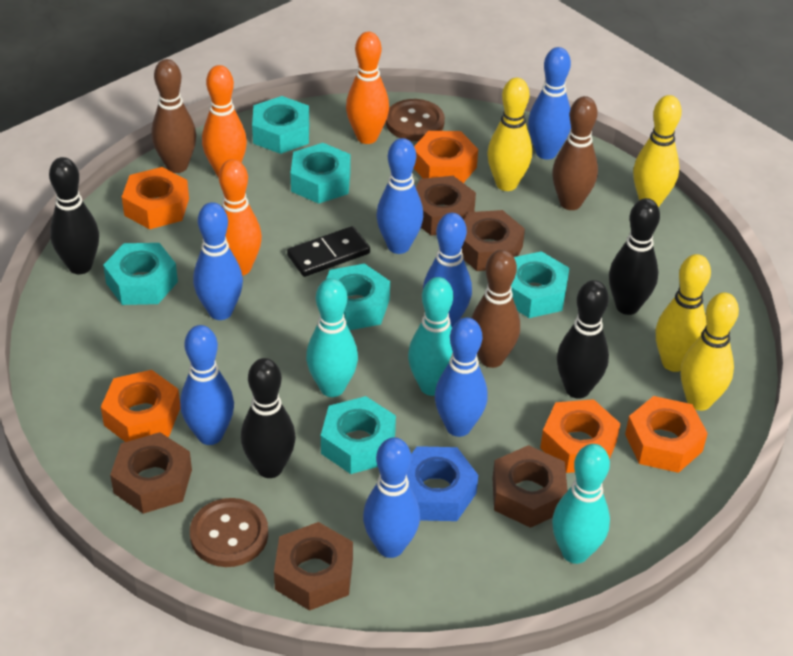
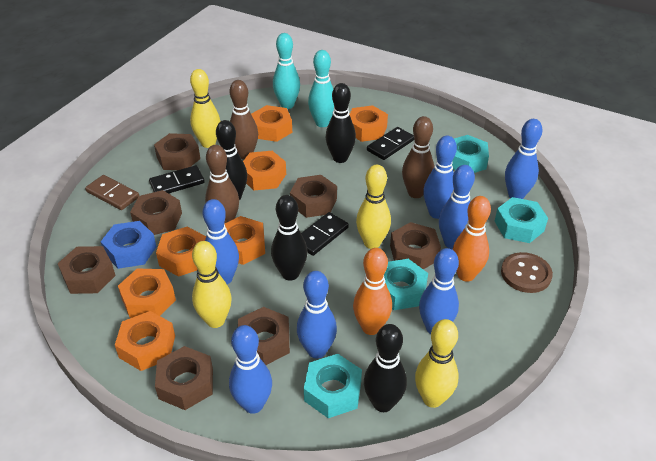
black domino: [287,226,370,277] = 1 -> [149,165,205,194] [301,212,349,256] [367,127,414,160] = 3
brown button: [190,498,268,567] [386,99,445,141] = 2 -> [501,252,553,293] = 1
brown domino: none = 0 -> [85,175,139,210] = 1
brown nut: [110,432,192,514] [274,522,353,611] [416,176,476,236] [462,210,525,271] [492,445,568,528] = 5 -> [58,246,116,294] [130,190,182,235] [154,133,200,170] [155,346,213,410] [238,307,290,365] [290,175,337,218] [390,222,441,269] = 7
orange bowling pin: [202,65,247,177] [219,159,262,276] [346,32,389,144] = 3 -> [353,248,392,335] [452,196,491,282] = 2
orange nut: [101,370,180,442] [122,167,189,229] [414,131,478,183] [540,399,621,473] [625,396,708,473] = 5 -> [115,311,175,371] [118,268,176,318] [156,227,206,277] [225,216,265,265] [243,151,286,190] [251,105,292,142] [349,105,388,142] = 7
turquoise bowling pin: [306,278,358,397] [408,277,454,396] [552,444,610,564] = 3 -> [273,33,300,109] [308,50,334,127] = 2
turquoise nut: [103,243,178,305] [252,96,309,154] [290,143,351,204] [321,396,396,474] [326,264,390,330] [511,251,570,318] = 6 -> [304,354,362,418] [384,259,428,310] [452,135,489,173] [495,197,548,243] = 4

